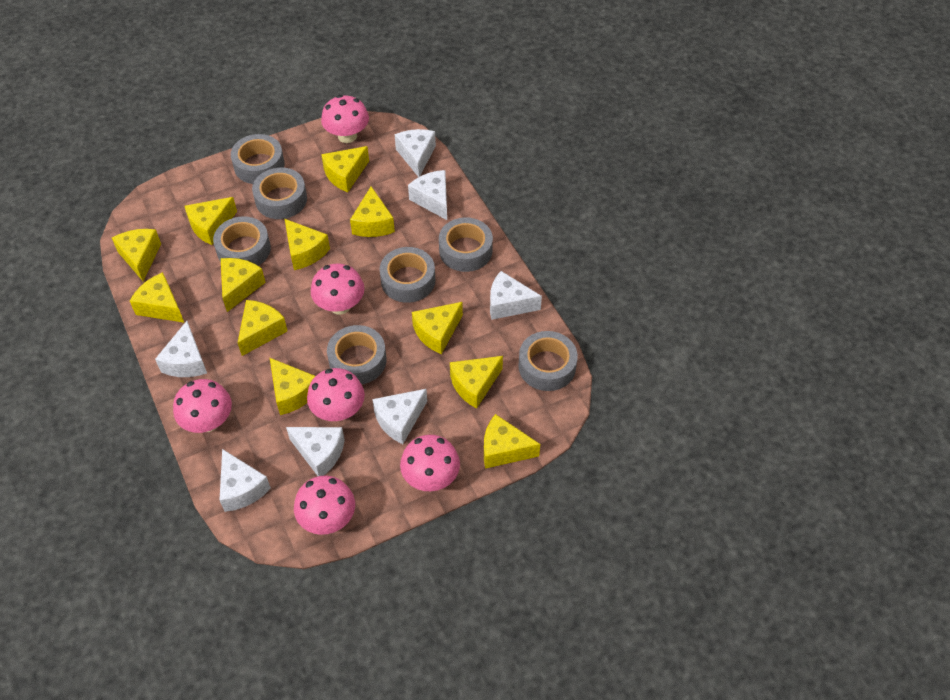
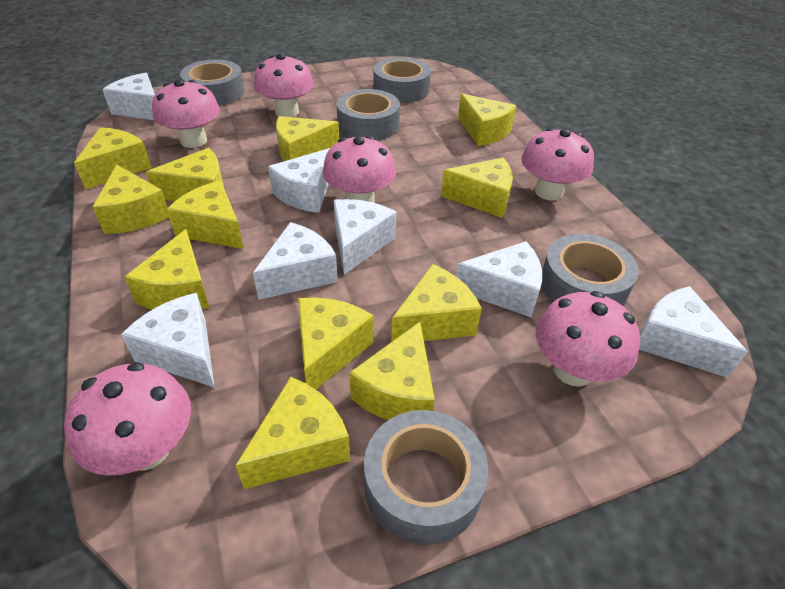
grey tape: [213,216,271,266] [231,134,285,184] [252,168,307,219] [327,325,386,384] [380,247,435,303] [439,218,493,272] [518,331,578,391] = 7 -> [180,59,245,106] [337,89,400,140] [364,410,488,545] [373,57,431,103] [541,234,639,306] = 5

